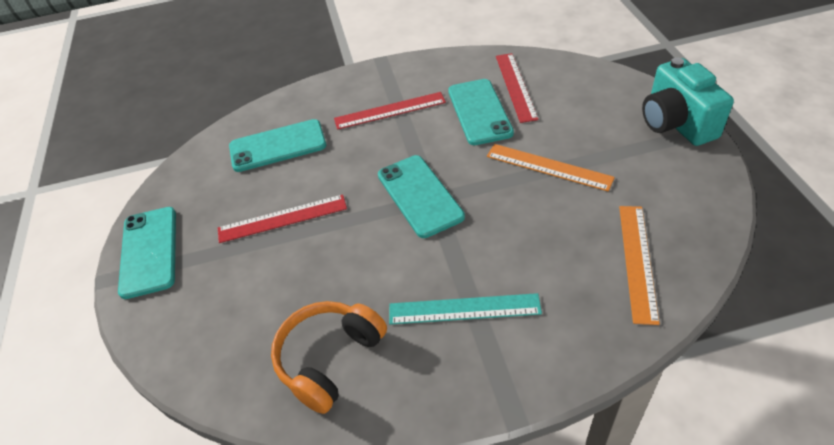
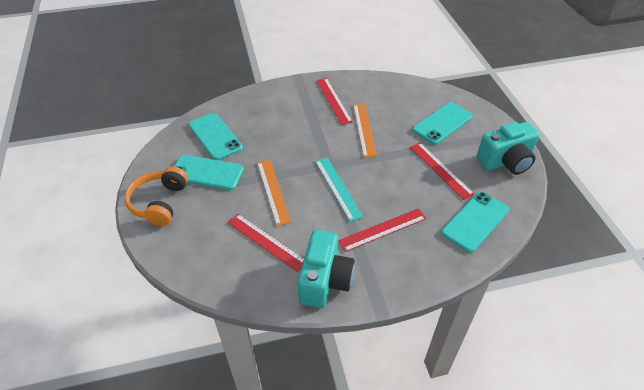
red ruler: [218,194,347,243] [334,92,446,130] [496,53,539,123] = 3 -> [227,214,304,272] [316,78,353,125] [338,208,426,252] [410,143,475,200] = 4
turquoise camera: [642,57,734,146] = 1 -> [298,230,355,308] [476,122,539,175] = 2

